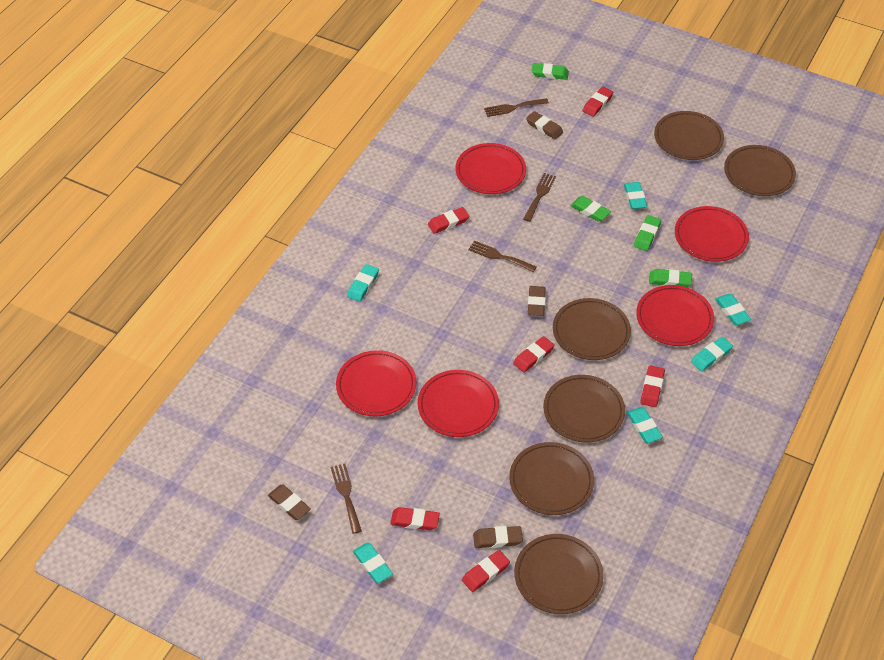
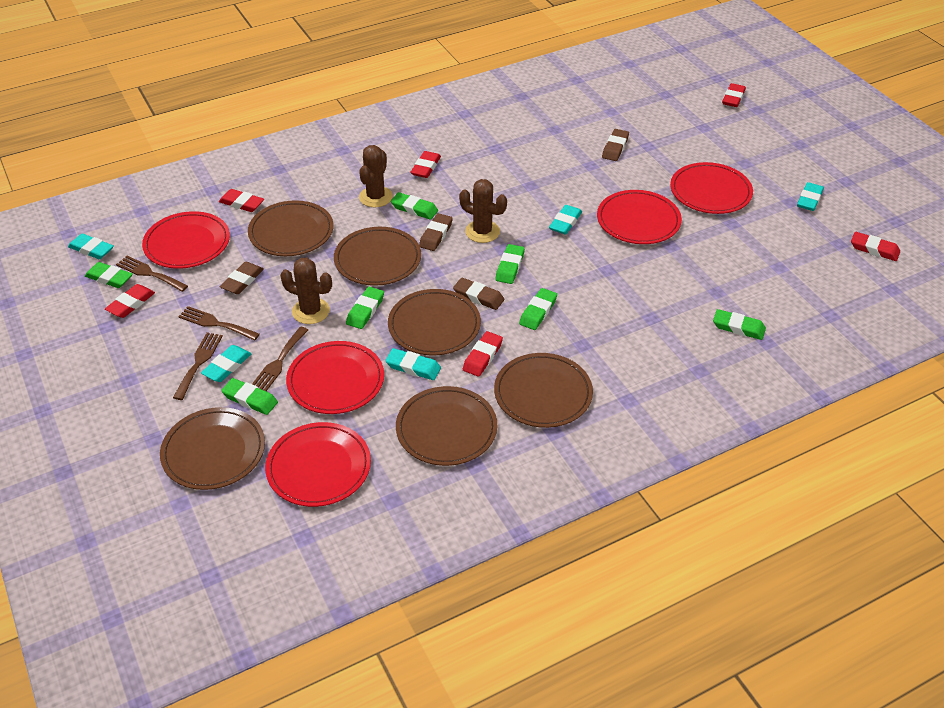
brown cactus: none = 0 -> [280,258,332,324] [359,145,393,207] [459,179,507,243] = 3
green eraser: [532,63,569,80] [570,196,611,222] [634,215,661,251] [649,269,692,287] = 4 -> [85,262,133,288] [221,378,278,415] [346,287,384,329] [391,192,438,220] [495,244,525,284] [519,288,557,330] [713,309,766,340] = 7
turquoise eraser: [347,264,379,302] [353,542,393,583] [624,182,647,209] [627,407,663,443] [691,337,733,371] [715,294,751,325] = 6 -> [68,234,114,259] [201,345,251,382] [385,348,441,380] [549,205,582,234] [797,182,824,211] = 5

